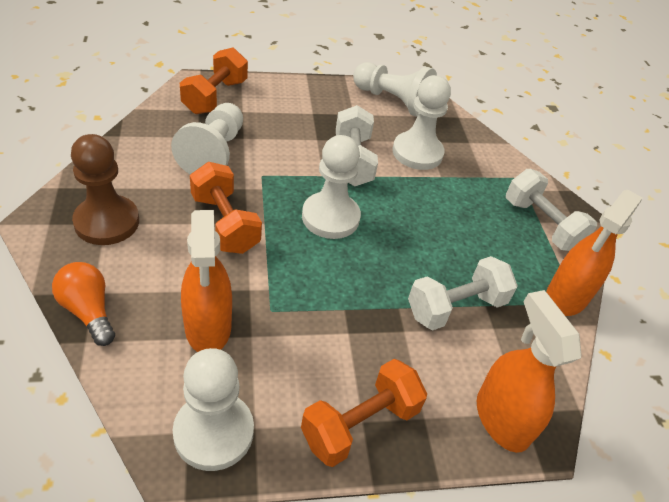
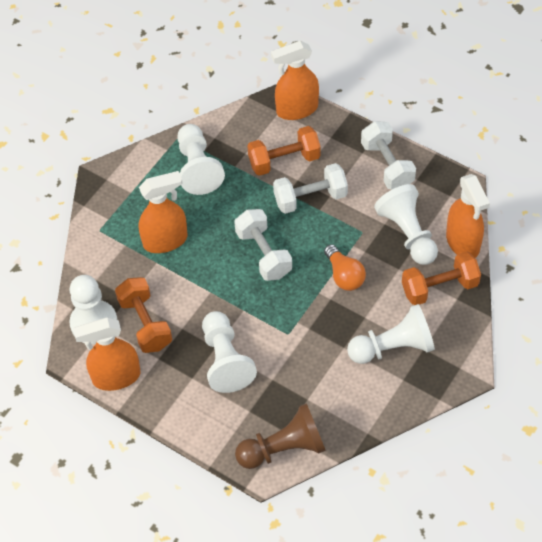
orange spray bottle: [181,210,232,352] [477,290,581,453] [546,190,642,316] = 3 -> [73,317,140,391] [138,171,188,253] [271,41,319,120] [446,174,490,258] = 4

